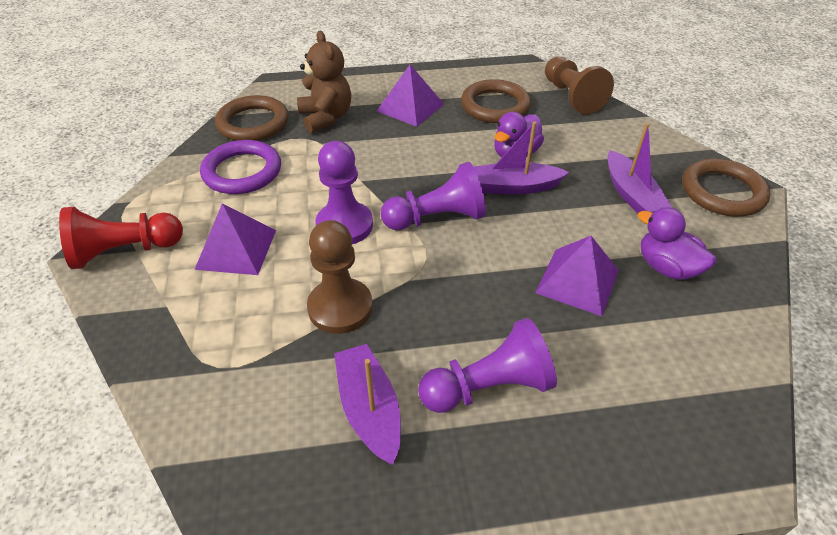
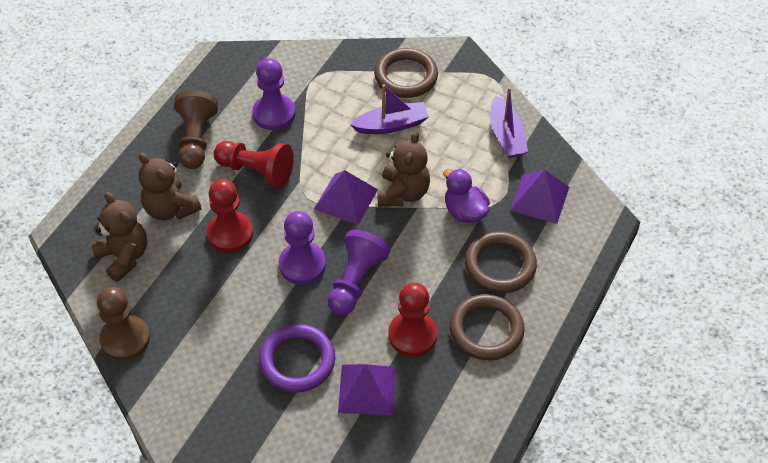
brown teddy bear: [297,31,351,133] = 1 -> [91,192,147,282] [139,153,202,220] [377,131,430,207] = 3
purple boat: [334,344,401,465] [474,121,569,194] [607,123,673,213] = 3 -> [350,84,429,134] [490,87,528,158] = 2
purple duck: [494,112,544,158] [638,207,716,280] = 2 -> [443,169,490,223] = 1
red pawn: [59,207,183,269] = 1 -> [206,179,253,253] [214,141,294,189] [388,283,437,357] = 3

